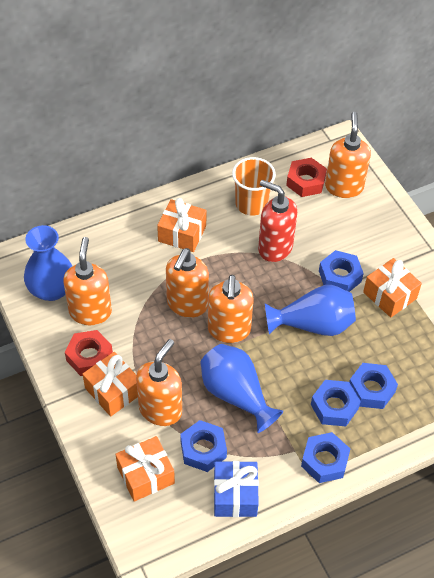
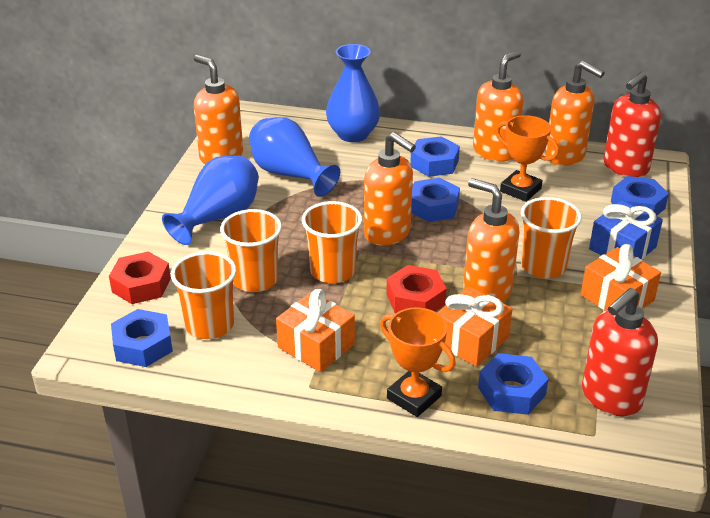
orange cup: [232,157,276,216] = 1 -> [171,251,236,339] [220,209,282,292] [302,201,362,283] [521,197,582,279] = 4
orange gift: [83,352,138,417] [116,436,175,502] [157,198,207,252] [363,258,422,318] = 4 -> [276,289,355,372] [437,287,512,367] [581,244,661,311] = 3
orange trophy: none = 0 -> [380,307,456,417] [495,115,559,202] = 2
red soap dispenser: [258,180,297,262] = 1 -> [582,288,658,417] [604,71,661,177] = 2

